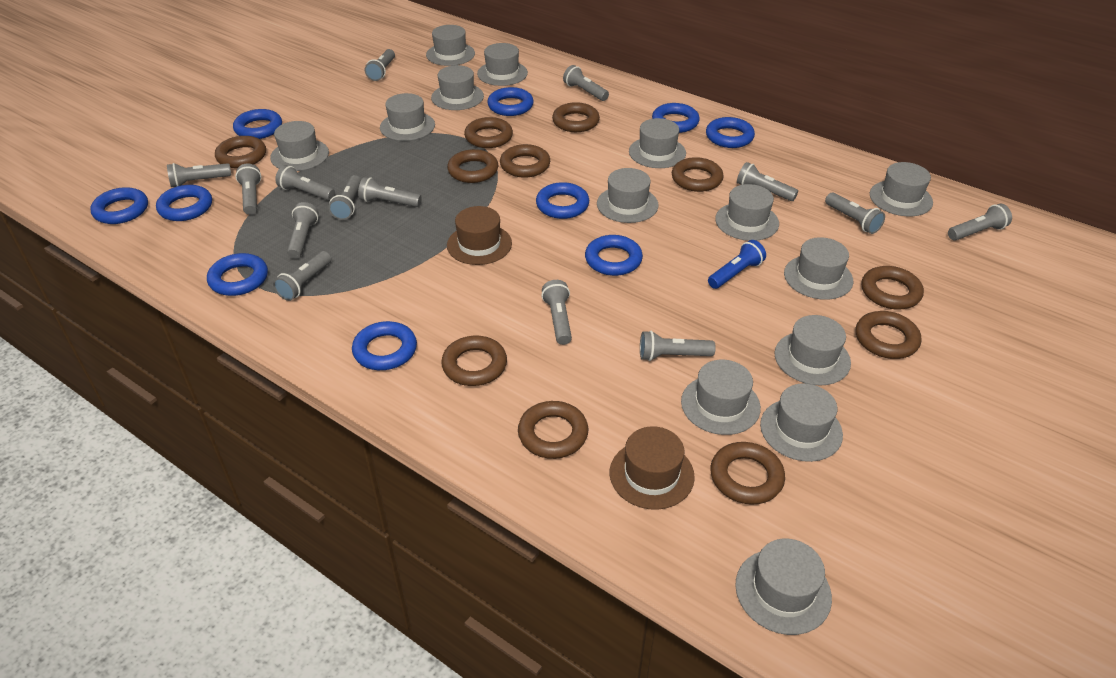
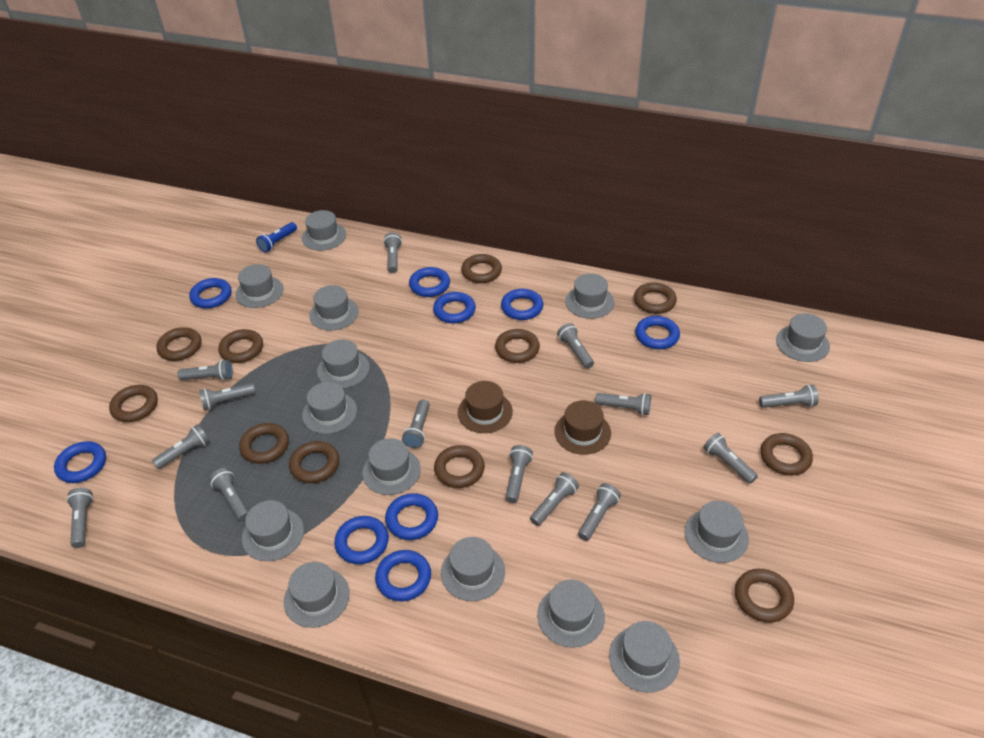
blue ring: [90,187,148,224] [156,185,212,221] [207,253,268,296] [233,109,282,139] [352,321,417,370] [487,87,534,116] [536,182,589,219] [585,235,643,276] [652,103,700,133] [706,117,755,148] = 10 -> [54,441,106,483] [189,278,232,308] [334,516,389,564] [375,550,431,601] [385,493,438,540] [409,267,450,297] [433,292,476,323] [501,289,543,320] [635,316,680,349] = 9

